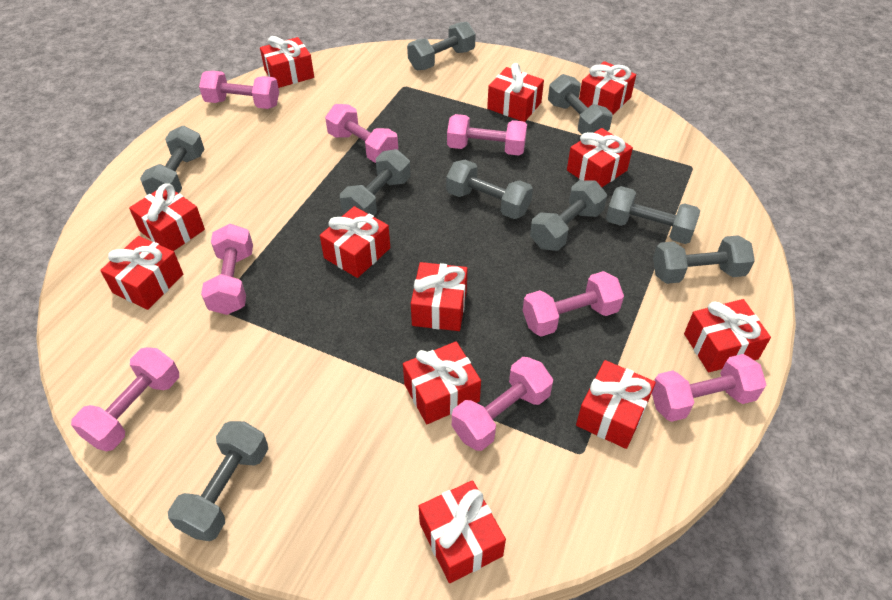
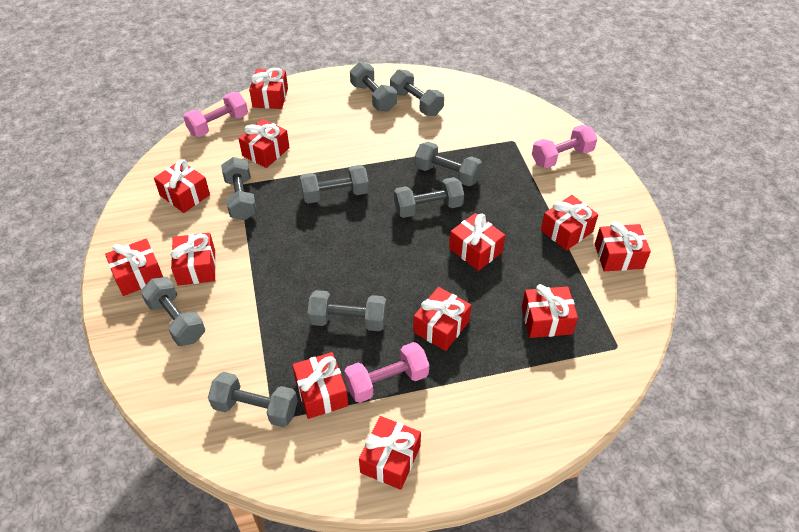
pink dumbbell: [71,347,179,451] [199,71,279,109] [201,224,253,315] [325,104,398,163] [447,114,527,156] [452,357,553,451] [523,271,624,337] [652,354,766,422] = 8 -> [183,92,248,137] [344,342,429,403] [532,125,597,168] = 3

